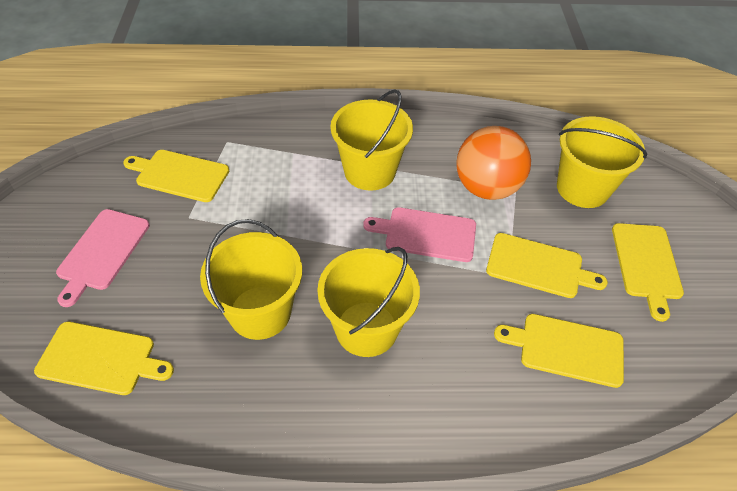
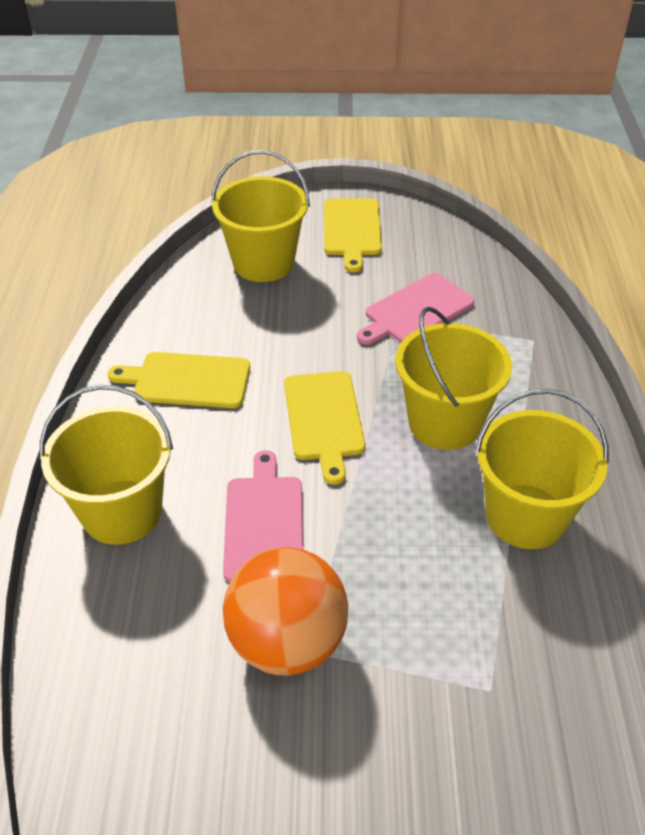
yellow cutting board: [34,322,174,395] [123,150,229,202] [486,233,608,298] [494,314,624,388] [612,223,684,322] = 5 -> [108,352,250,408] [284,371,365,485] [324,199,382,272] = 3

